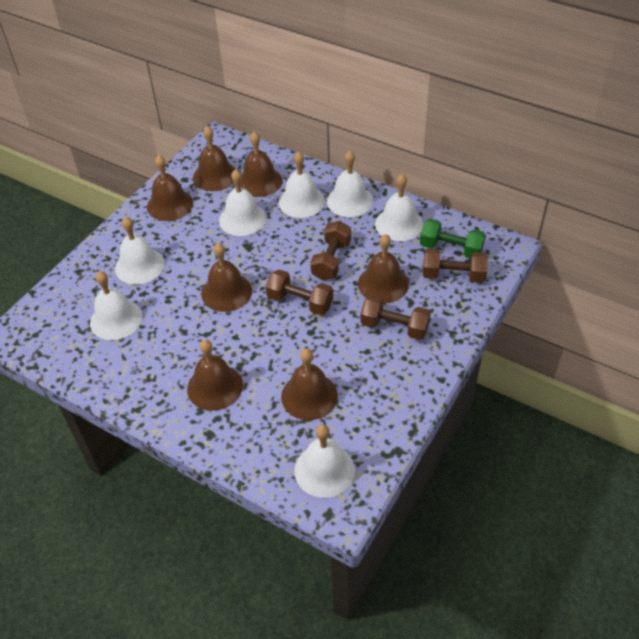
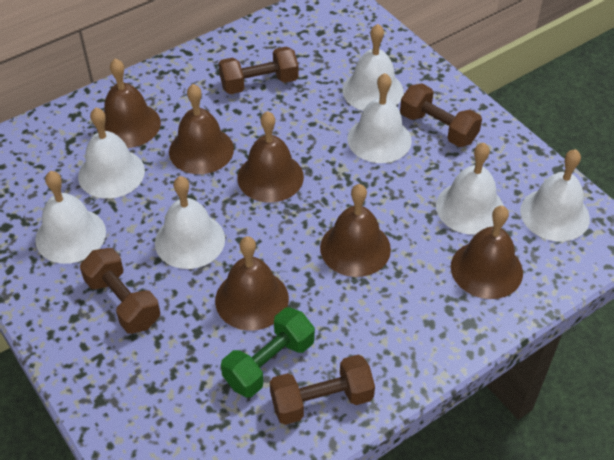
brown bell: [147,155,193,221] [187,340,243,411] [193,126,236,191] [201,243,252,312] [240,132,282,197] [281,349,338,420] [358,234,409,303] = 7 -> [97,58,161,148] [169,84,234,174] [215,236,289,331] [237,111,304,203] [320,184,391,277] [451,206,523,299] = 6

